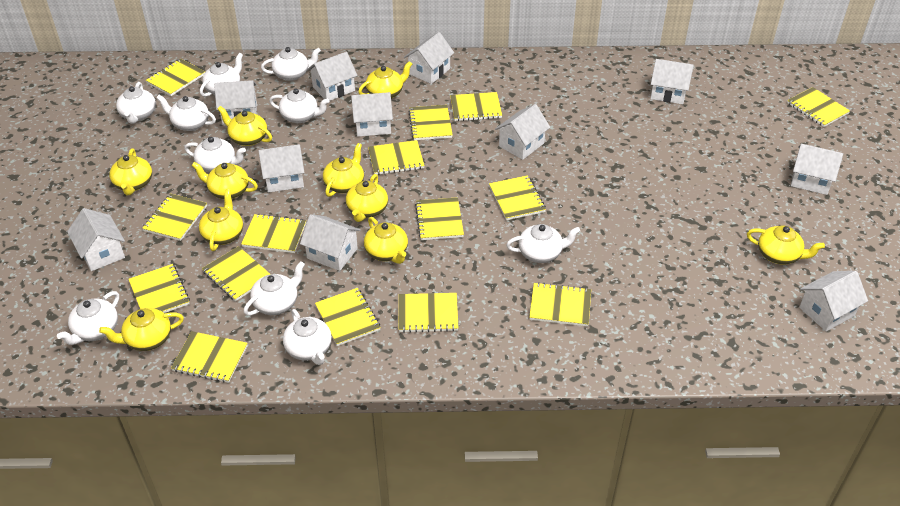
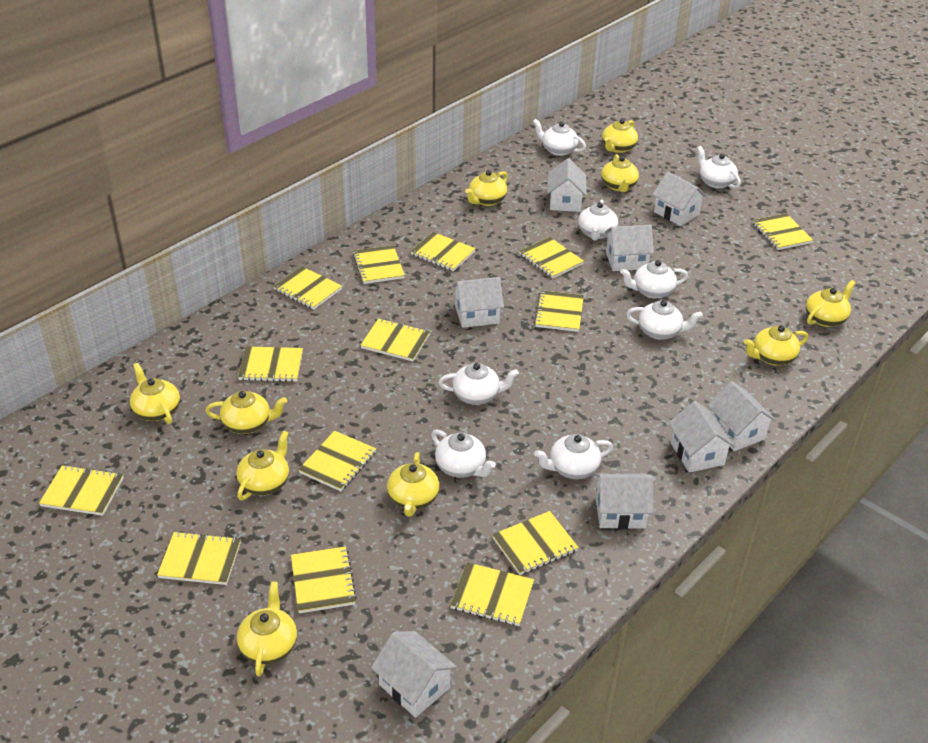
white house: [67,208,125,271] [214,80,257,124] [258,144,305,193] [300,214,360,271] [307,52,358,101] [351,92,393,137] [404,32,454,84] [495,104,550,160] [650,59,694,104] [791,144,843,195] [799,271,868,331] = 11 -> [371,631,457,718] [452,277,504,328] [547,158,587,212] [595,473,654,529] [605,225,654,271] [652,172,707,226] [668,401,736,473] [707,381,776,451] = 8
white teapot: [57,291,119,345] [116,82,156,124] [156,95,216,131] [184,137,246,172] [200,53,243,97] [243,261,305,316] [261,47,321,81] [269,89,330,123] [283,309,332,365] [506,224,580,263] = 10 -> [431,430,496,478] [439,363,519,405] [533,119,586,156] [534,434,613,479] [578,200,618,240] [620,260,688,299] [626,300,703,340] [697,146,741,189] = 8
yellow notebook: [128,264,190,313] [142,194,207,241] [146,59,205,96] [171,331,248,383] [202,246,270,301] [241,214,306,253] [315,288,381,346] [368,140,425,175] [399,293,458,333] [409,105,453,140] [415,197,464,240] [450,92,502,121] [489,175,546,220] [529,282,591,326] [787,87,850,127] = 15 -> [39,465,124,516] [157,531,241,585] [238,346,303,382] [273,266,342,310] [291,546,357,613] [298,431,376,491] [353,245,405,284] [360,318,430,361] [410,232,476,271] [450,562,534,626] [492,511,579,575] [519,237,584,278] [534,290,584,332] [753,213,813,250] = 14

